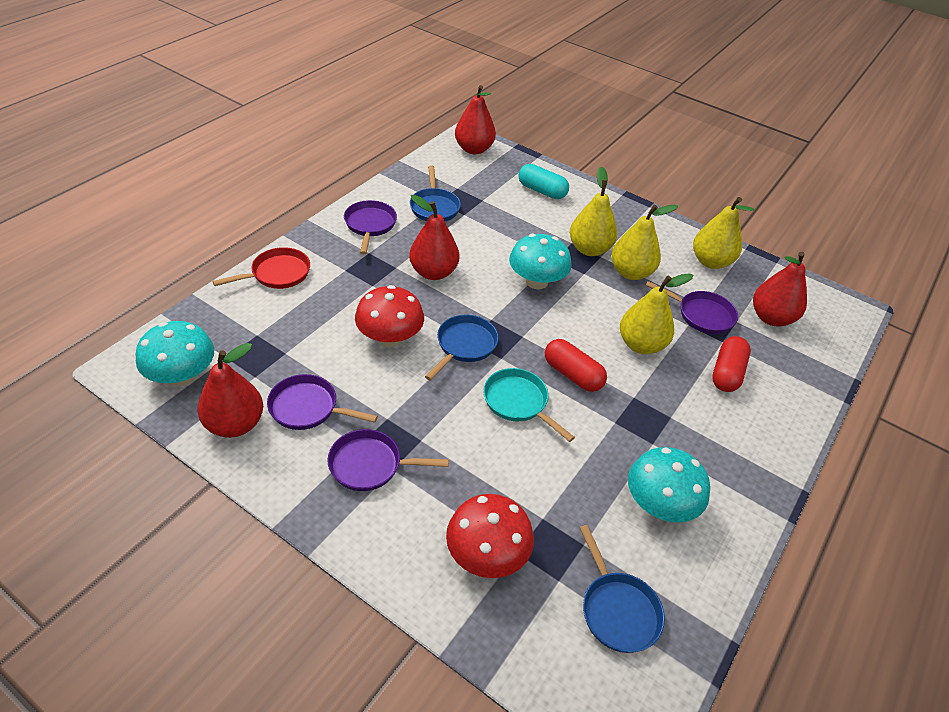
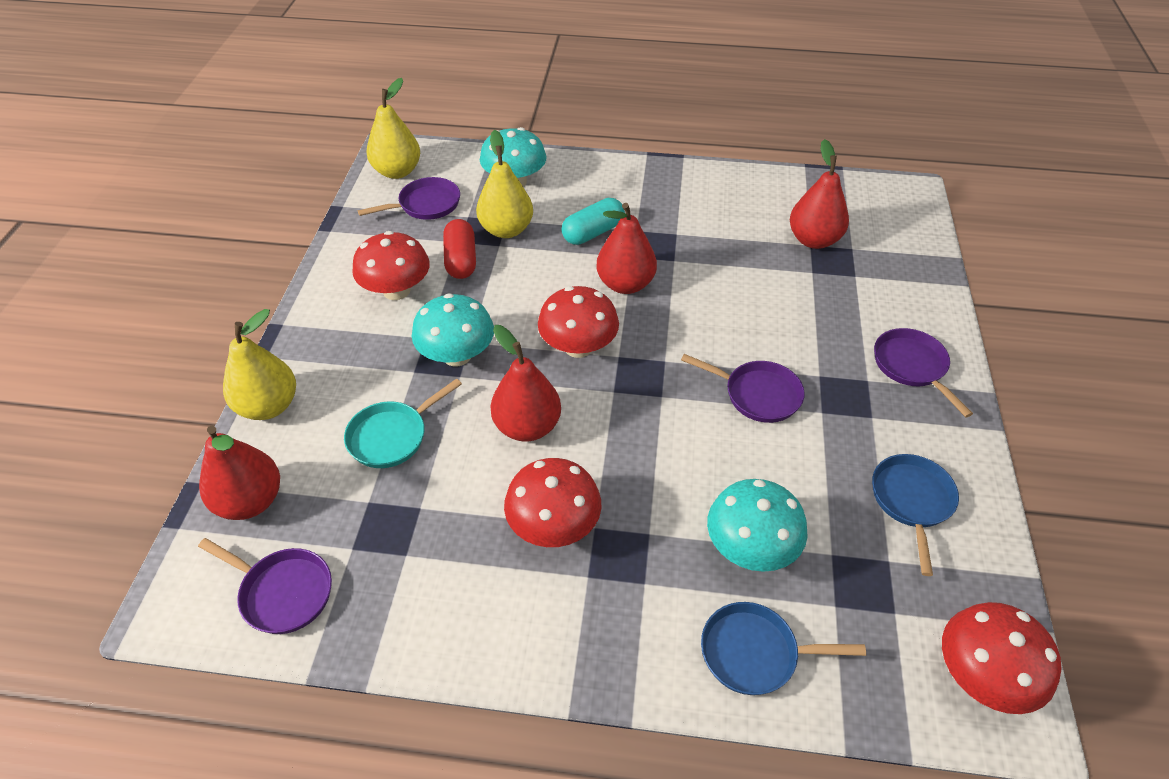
blue pan: [410,166,461,221] [425,315,499,381] [580,525,665,653] = 3 -> [701,602,866,695] [872,454,959,576] = 2
red capsule: [545,339,607,392] [712,336,751,392] = 2 -> [443,219,476,279] = 1
red mushroom: [355,285,424,347] [446,494,534,578] = 2 -> [352,231,430,300] [504,458,601,547] [538,286,619,358] [942,602,1061,714] = 4
red pan: [212,247,310,289] = 1 -> none = 0
yellow pear: [570,167,617,256] [611,205,678,280] [620,273,693,354] [693,197,754,269] = 4 -> [223,309,296,420] [367,78,420,179] [476,130,533,238] = 3

